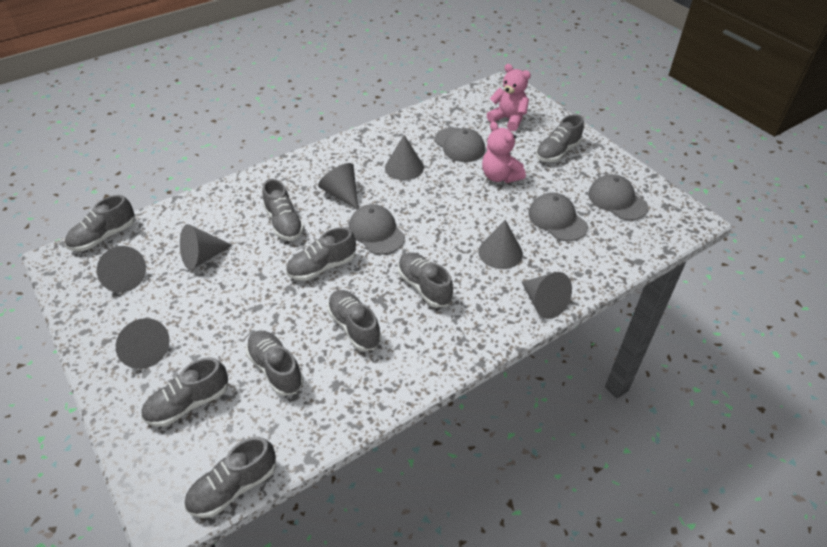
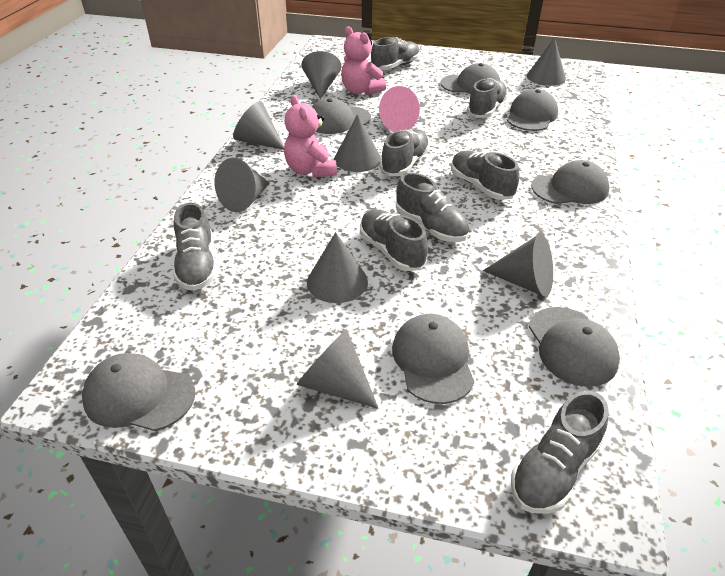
grey cap: [349,204,405,255] [435,127,485,162] [528,193,588,241] [588,174,648,220] = 4 -> [82,353,195,431] [312,98,371,134] [392,314,474,404] [440,63,501,94] [507,89,558,131] [529,307,620,387] [532,160,610,204] = 7
grey cone: [97,246,146,293] [116,318,170,369] [180,224,232,270] [318,163,358,210] [385,135,424,180] [478,220,523,269] [522,272,572,319] = 7 -> [215,158,270,212] [233,101,284,150] [296,329,379,409] [301,51,341,99] [307,232,368,303] [334,114,381,172] [483,234,553,297] [527,37,566,86] = 8
grey shoe: [65,195,135,251] [141,357,228,427] [184,437,276,518] [246,331,304,396] [262,179,304,241] [286,227,356,281] [327,290,382,351] [398,252,453,308] [536,114,584,162] = 9 -> [173,203,217,291] [360,209,428,271] [371,37,420,70] [380,129,430,176] [396,172,469,242] [451,151,520,200] [467,78,508,118] [511,391,609,514] = 8
pink cone: none = 0 -> [379,86,420,132] = 1

